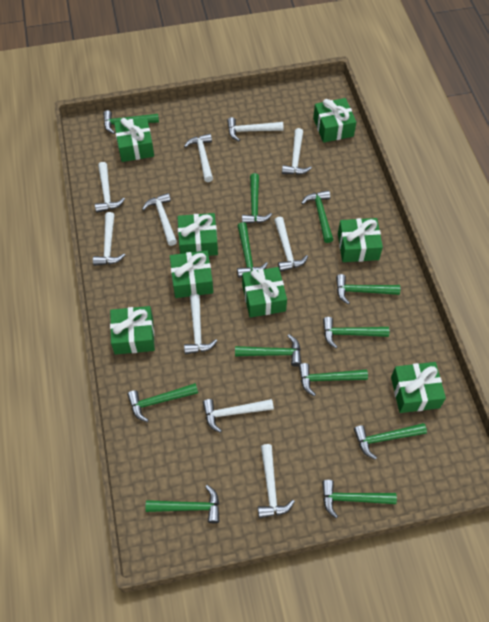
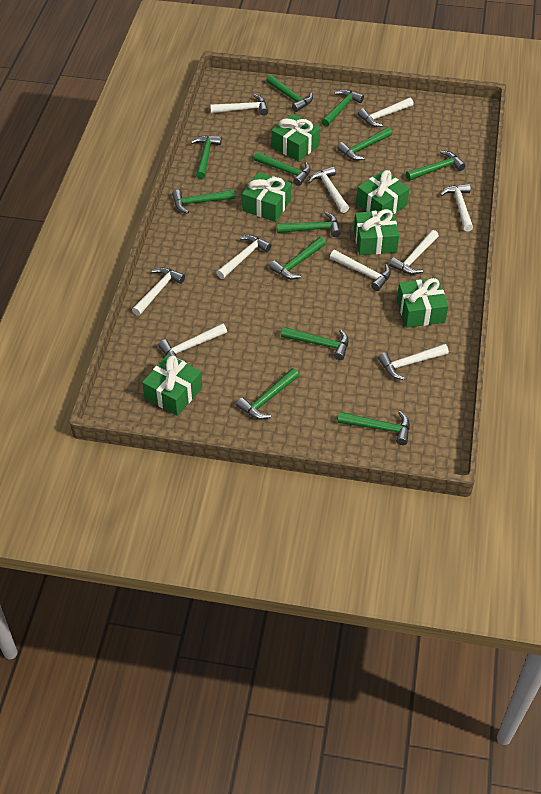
green gift: [110,306,155,355] [114,117,154,162] [170,251,213,298] [177,213,218,256] [242,267,287,318] [313,98,356,143] [338,218,383,262] [391,362,446,413] = 8 -> [142,354,202,416] [242,172,291,222] [271,113,320,162] [354,209,399,255] [356,170,409,214] [397,278,448,328] = 6

